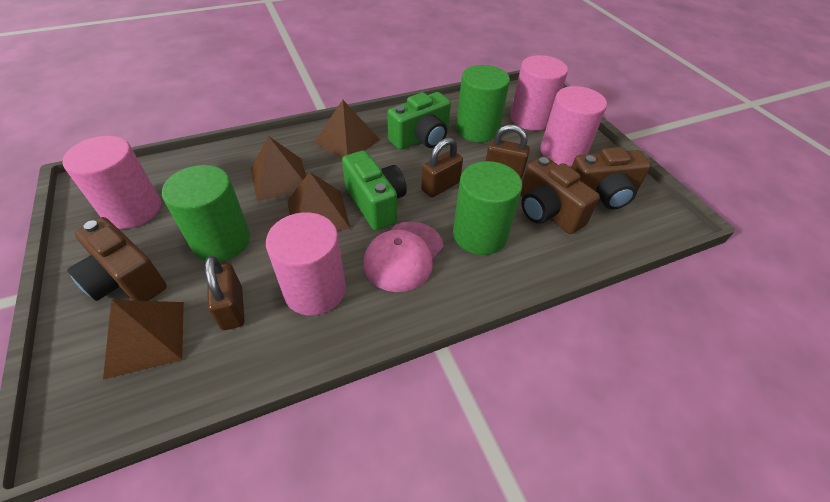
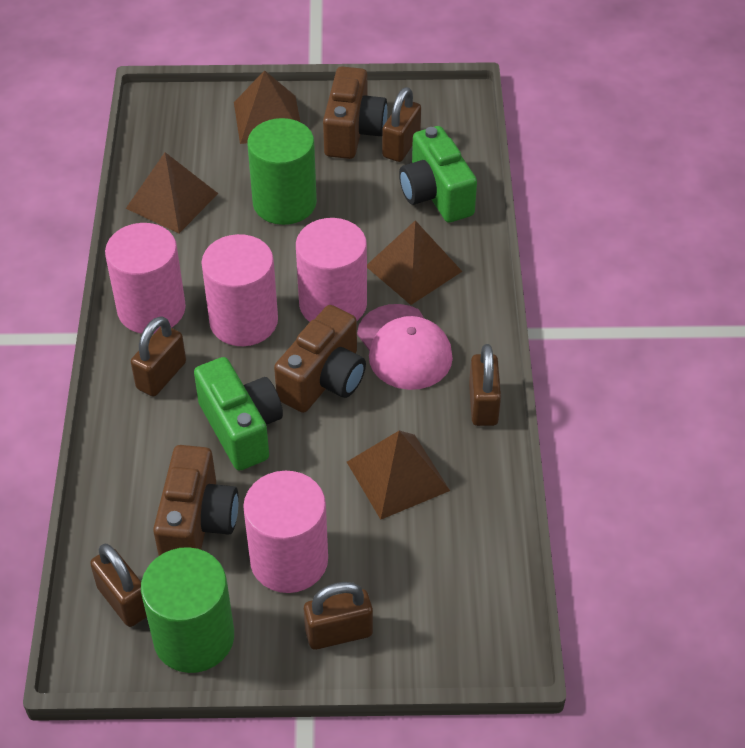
brown padlock: [205,256,245,330] [421,138,463,197] [486,124,530,178] = 3 -> [90,544,147,627] [131,316,186,397] [304,582,373,650] [382,87,421,162] [469,344,501,426] = 5
green cylinder: [162,165,250,262] [453,161,522,255] [456,65,510,143] = 3 -> [141,547,234,673] [247,118,317,225] = 2

